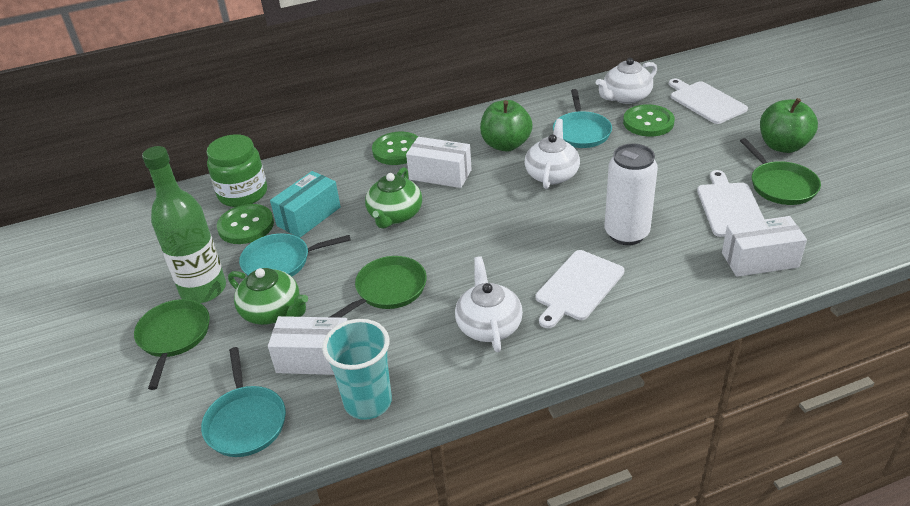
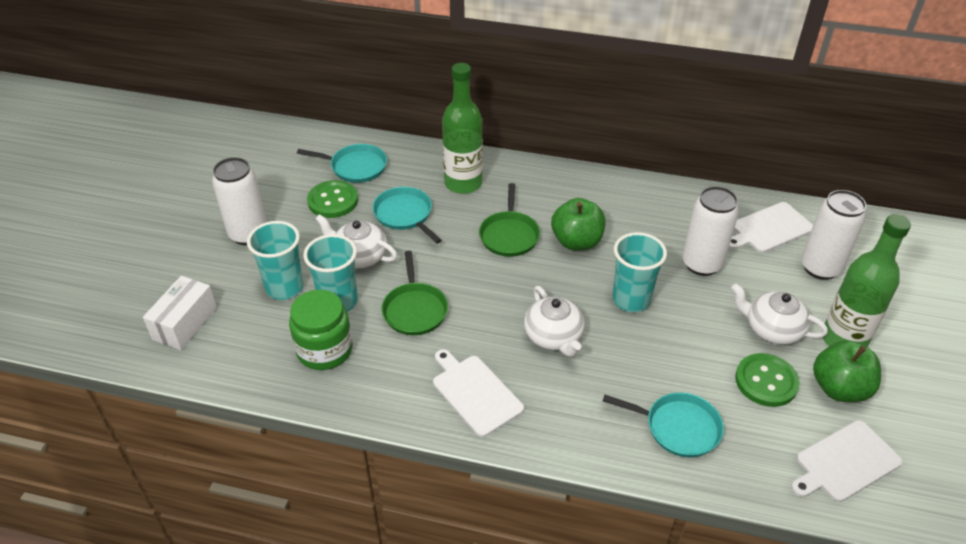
green bottle: [142,146,226,303] = 1 -> [442,63,483,194] [823,214,911,348] = 2
green button: [217,204,274,244] [372,131,418,165] [623,104,675,136] = 3 -> [307,180,358,218] [735,353,800,407] = 2
green pan: [134,299,210,390] [330,256,427,318] [740,138,821,205] = 3 -> [381,251,448,335] [479,183,540,257] = 2
green teapot: [228,268,308,325] [365,167,422,229] = 2 -> none = 0
turquoise box: [270,171,341,238] = 1 -> none = 0
turquoise cup: [322,319,392,420] = 1 -> [247,221,304,300] [304,234,358,312] [612,232,667,312] = 3
white box: [268,316,348,375] [406,137,472,188] [722,216,807,277] = 3 -> [143,276,217,350] = 1
white can: [605,144,658,245] = 1 -> [212,157,266,245] [682,186,739,276] [801,190,866,280] = 3

